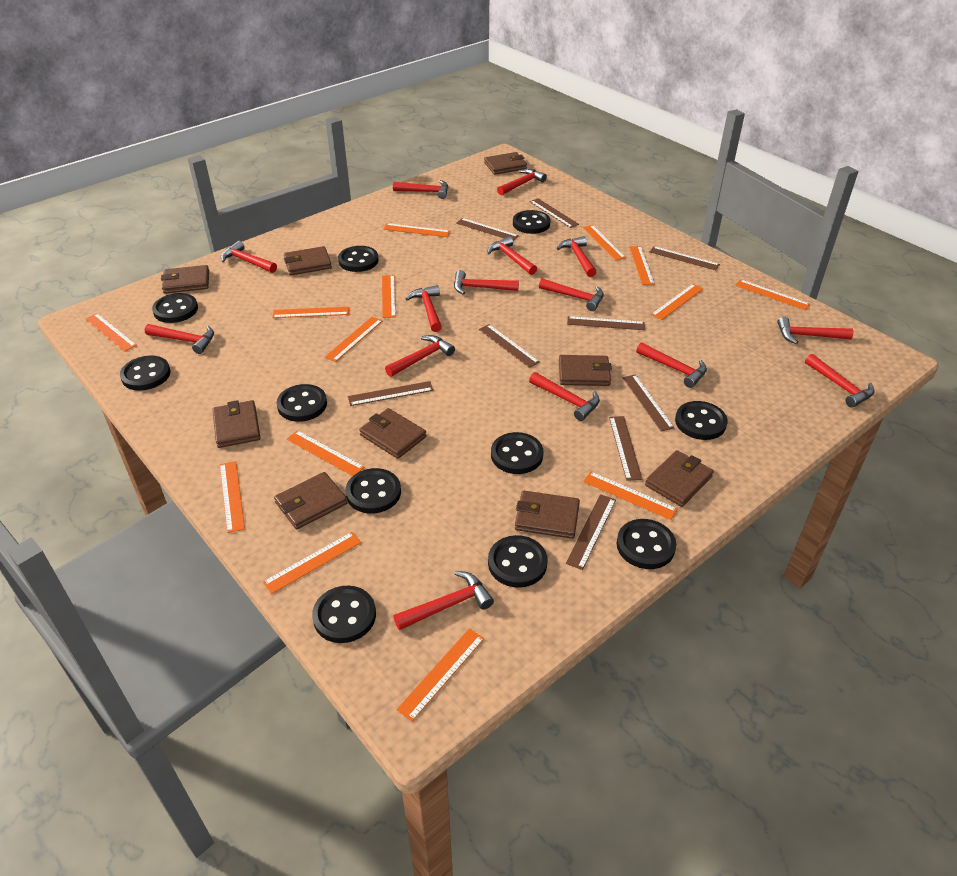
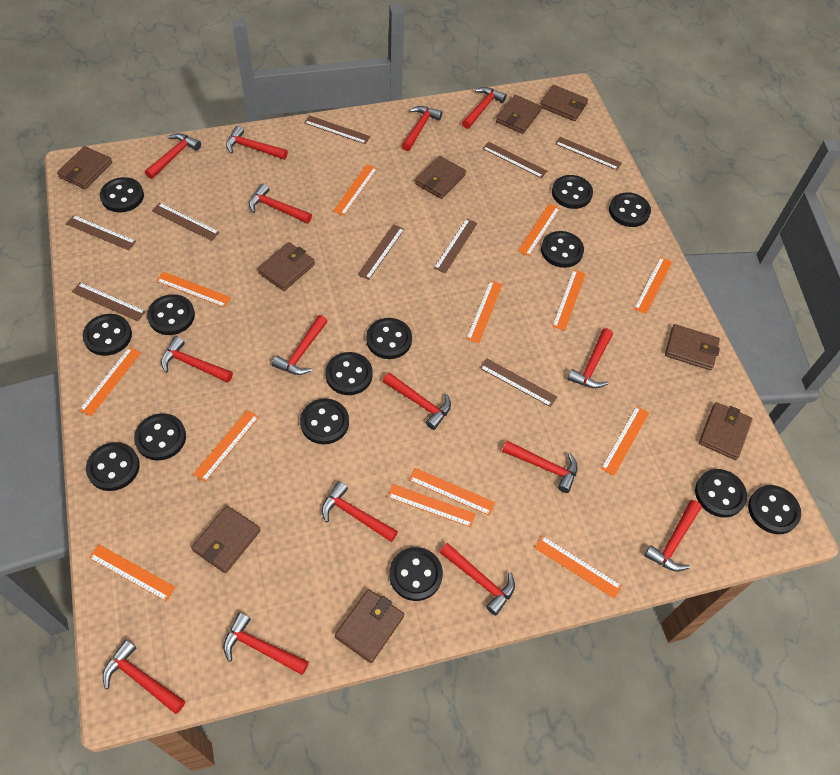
black button: [120,356,171,391] [152,293,198,323] [276,384,327,422] [312,586,376,643] [338,246,379,272] [345,468,401,514] [488,535,547,588] [491,432,543,474] [513,210,551,234] [617,519,676,569] [675,401,727,440] = 11 -> [83,314,132,356] [86,442,140,491] [100,177,144,212] [134,413,186,461] [147,294,195,335] [300,399,349,444] [325,352,373,395] [366,318,412,359] [389,547,443,601] [541,231,584,268] [552,175,593,209] [609,192,651,227] [695,469,747,518] [748,485,801,534] = 14
orange ruler: [85,313,137,352] [220,461,245,533] [263,532,361,594] [272,307,349,318] [287,430,365,476] [325,317,383,362] [382,275,396,318] [383,223,450,237] [396,628,484,721] [583,225,626,260] [583,472,678,520] [629,246,655,285] [651,284,703,320] [735,279,810,310] = 14 -> [79,347,141,416] [89,544,176,601] [156,272,231,308] [193,410,259,482] [333,165,377,216] [387,484,476,527] [409,468,495,516] [466,280,502,343] [518,204,560,256] [534,536,622,599] [552,269,586,331] [601,406,649,476] [634,257,672,314] = 13

